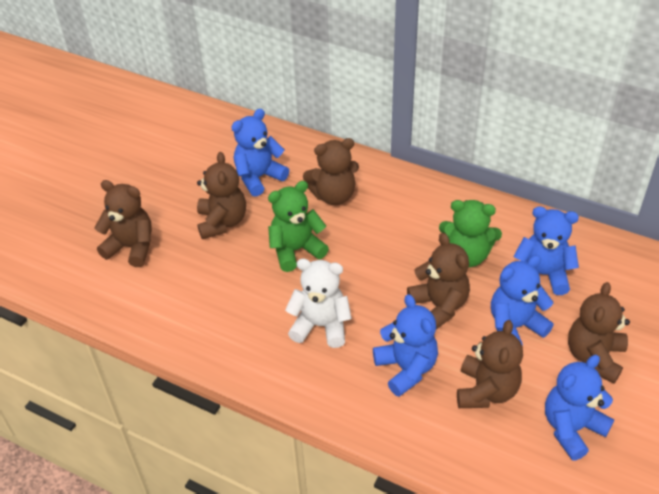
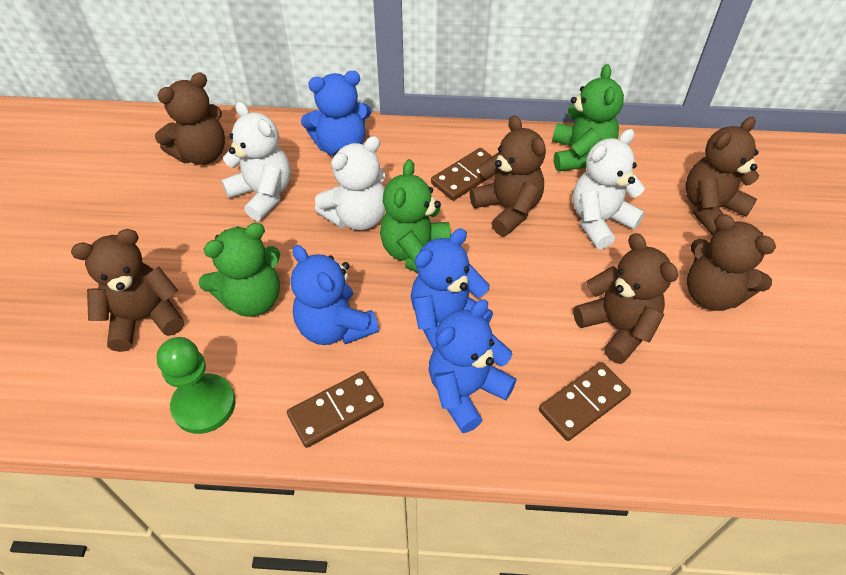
blue teddy bear: [231,109,289,197] [373,294,438,397] [491,255,554,346] [513,206,579,295] [545,355,614,461] = 5 -> [291,245,379,345] [301,71,371,156] [411,229,493,350] [429,299,516,433] = 4
brown domino: none = 0 -> [287,371,384,448] [431,148,494,201] [539,362,631,441] = 3
green pawn: none = 0 -> [157,337,236,434] = 1
green teddy bear: [268,181,329,272] [439,200,502,267] = 2 -> [199,223,280,317] [380,159,451,273] [552,64,624,171] = 3
white teddy bear: [285,259,352,348] = 1 -> [221,102,291,221] [315,136,386,230] [573,129,645,249] = 3

